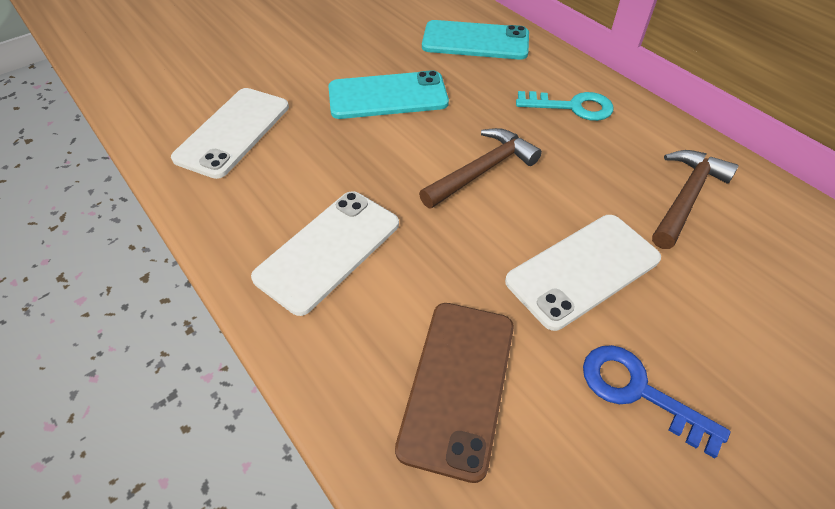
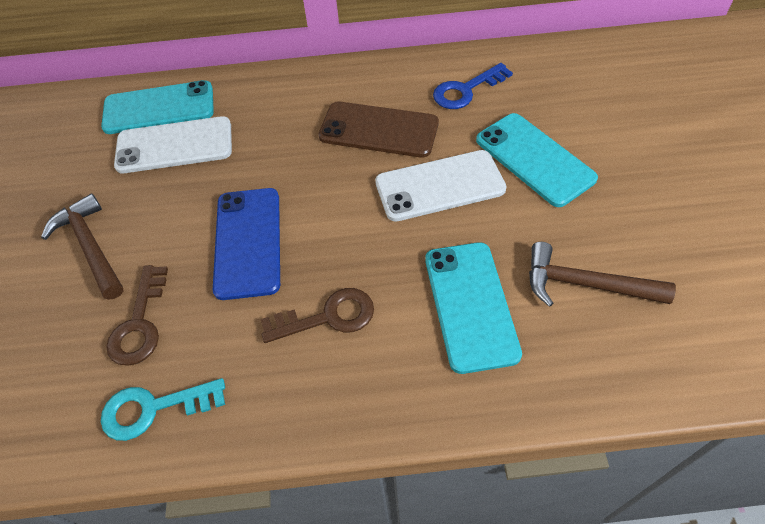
blue phone: none = 0 -> [213,188,280,300] = 1
brown key: none = 0 -> [106,265,168,366] [261,288,374,343] = 2
turquoise phone: [328,70,449,119] [422,20,529,60] = 2 -> [101,80,214,134] [425,242,522,374] [476,113,598,207] = 3
white phone: [171,88,289,179] [251,191,399,316] [505,215,661,331] = 3 -> [114,116,232,173] [375,150,507,222] = 2

